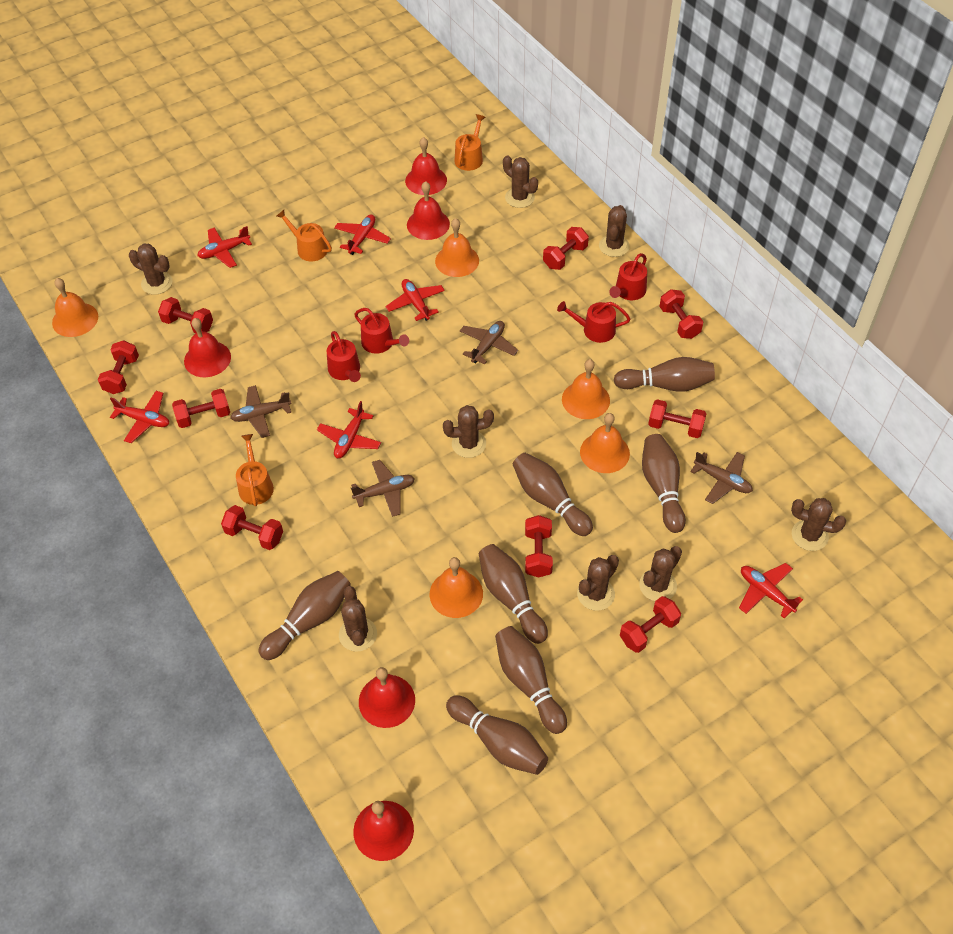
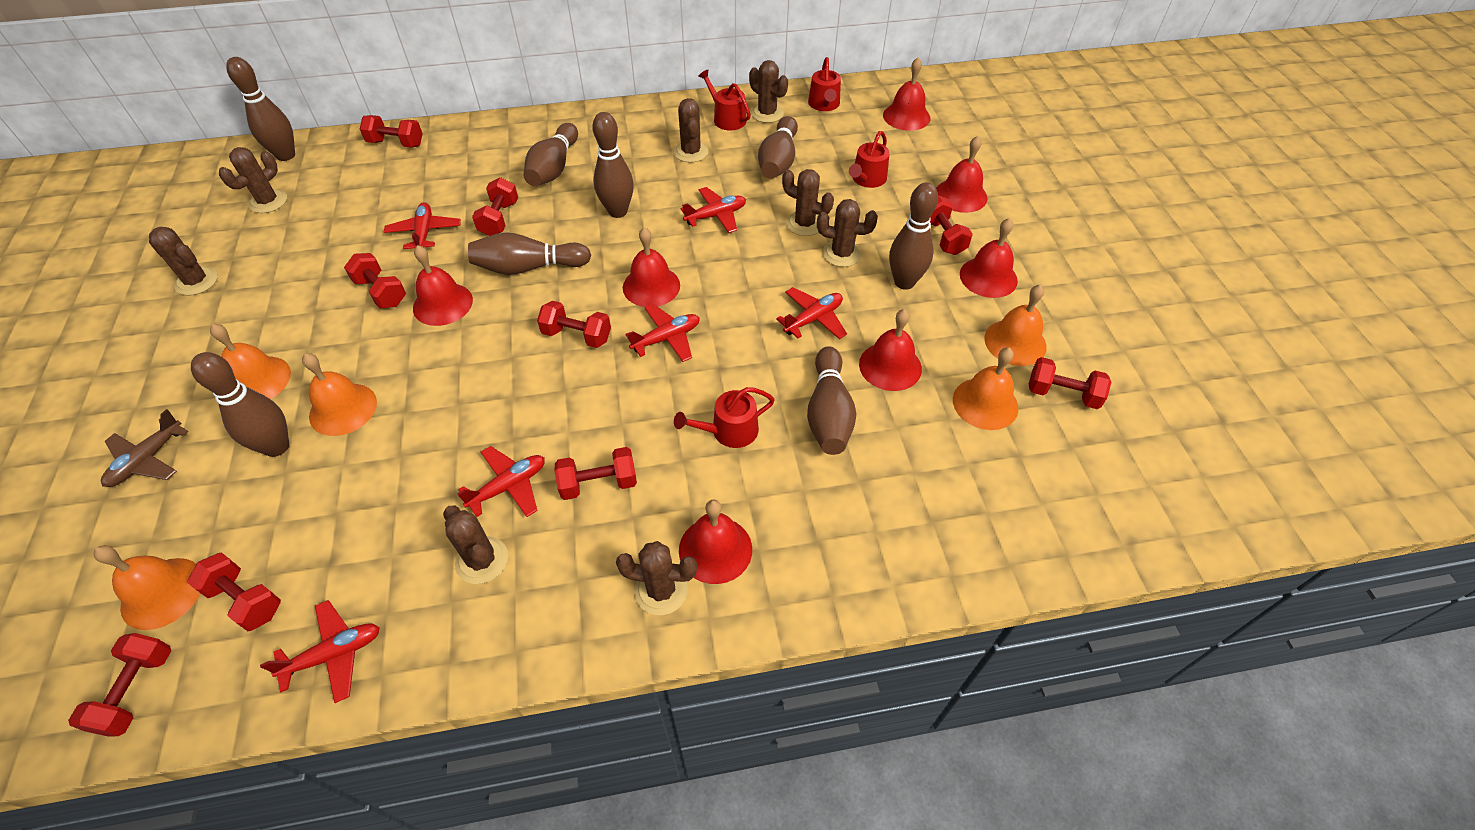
brown bowling pin: [258,571,351,660] [446,695,548,775] [479,544,548,644] [495,626,567,734] [513,453,593,536] [614,357,715,392] [642,434,686,533] = 7 -> [191,352,289,457] [226,57,295,161] [468,232,591,275] [523,123,578,186] [592,112,634,218] [758,116,798,179] [807,346,856,455] [889,182,938,290] = 8
brown plane: [230,385,292,438] [351,460,415,517] [460,321,518,365] [690,452,753,504] = 4 -> [101,409,189,487] = 1
orange watering can: [236,434,274,506] [277,210,332,261] [454,114,486,171] = 3 -> none = 0
red bell: [184,318,231,377] [353,801,414,861] [359,667,415,728] [405,137,447,195] [407,181,450,240] = 5 -> [413,245,473,326] [623,227,680,307] [679,499,752,584] [859,309,922,391] [883,57,930,131] [936,136,987,213] [960,218,1018,298] = 7

